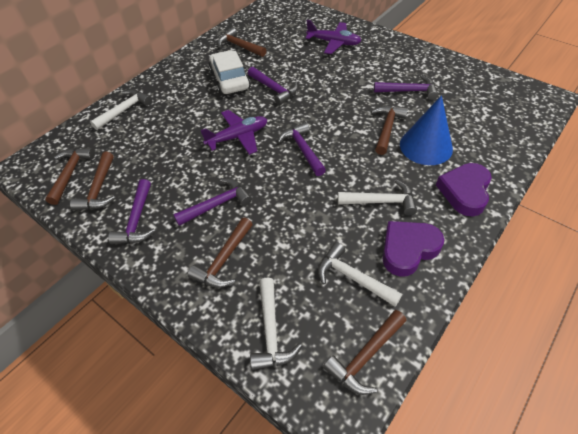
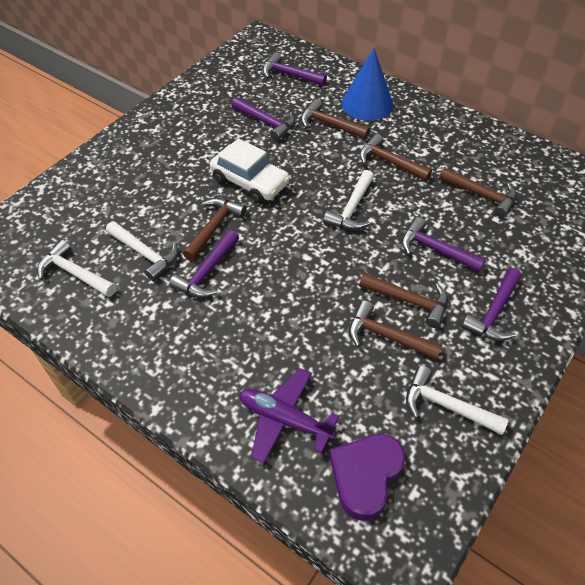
purple heart: [383,221,444,276] [436,163,492,217] = 2 -> [329,434,405,520] = 1
purple plane: [200,110,267,155] [305,20,361,54] = 2 -> [239,368,340,464] = 1

